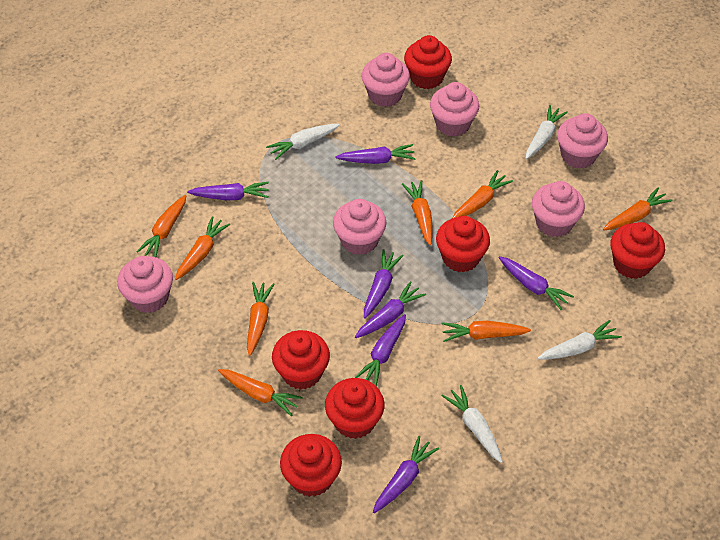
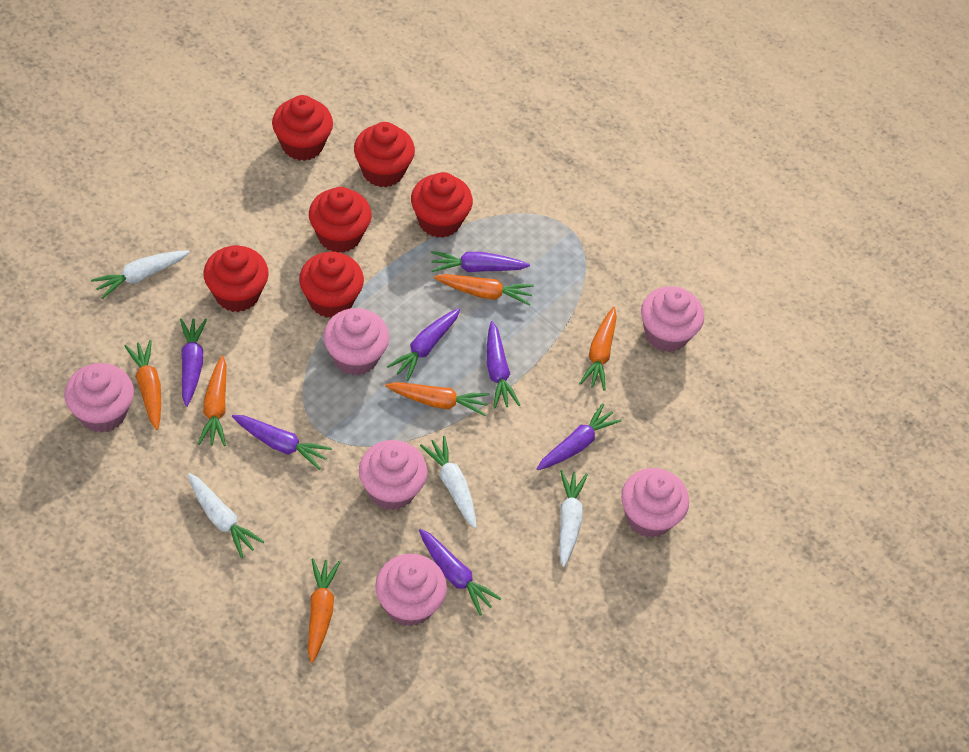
orange carrot: [136,195,186,257] [175,216,230,280] [218,369,303,416] [247,282,274,356] [402,180,433,245] [441,321,531,342] [452,170,513,218] [603,187,673,230] = 8 -> [125,340,161,430] [198,355,227,446] [308,558,340,663] [385,382,489,416] [434,274,534,306] [579,307,617,391] = 6

